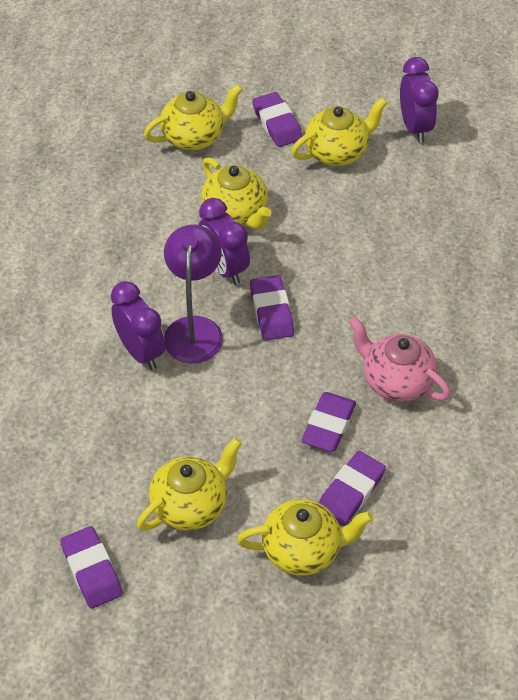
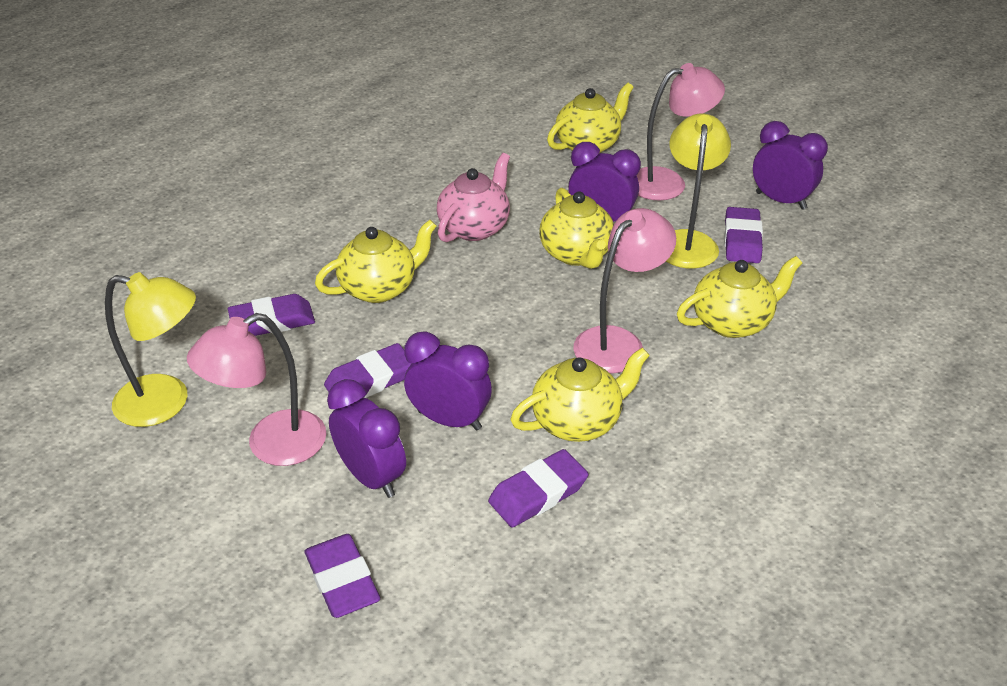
pink lamp: none = 0 -> [187,313,326,466] [573,208,676,374] [637,63,725,200] = 3
purple clock: [111,281,165,370] [199,198,250,285] [400,57,438,143] = 3 -> [327,379,406,498] [404,331,492,431] [568,142,641,222] [753,121,828,210] = 4
purple lamp: [164,224,223,363] = 1 -> none = 0
yellow lamp: none = 0 -> [105,272,196,427] [666,113,731,268] = 2

